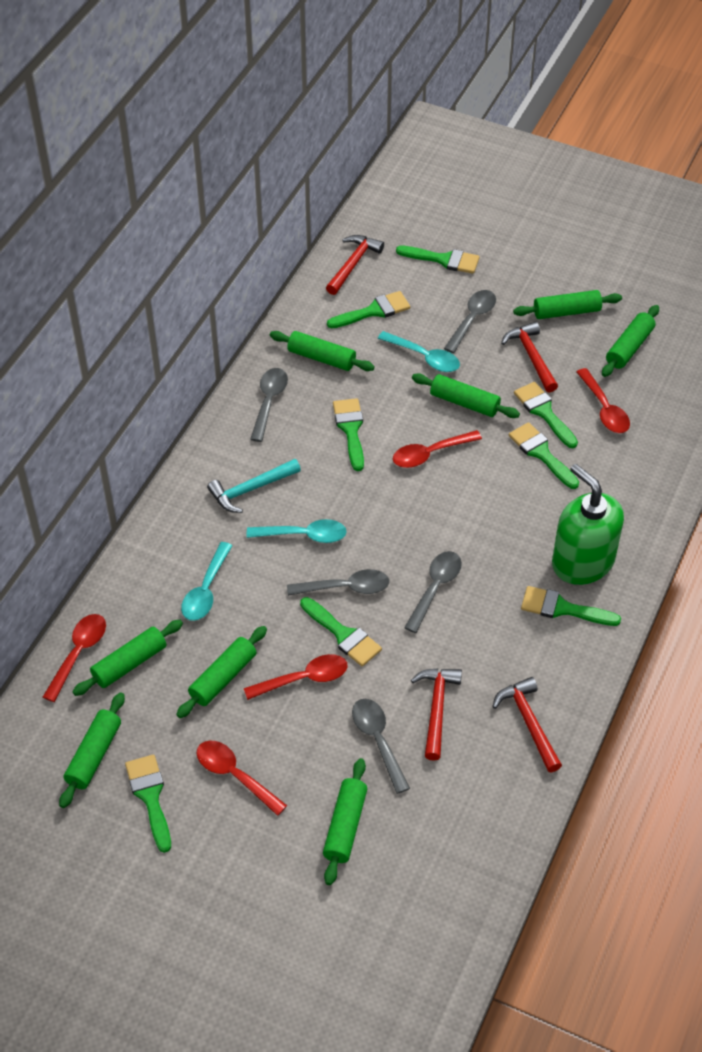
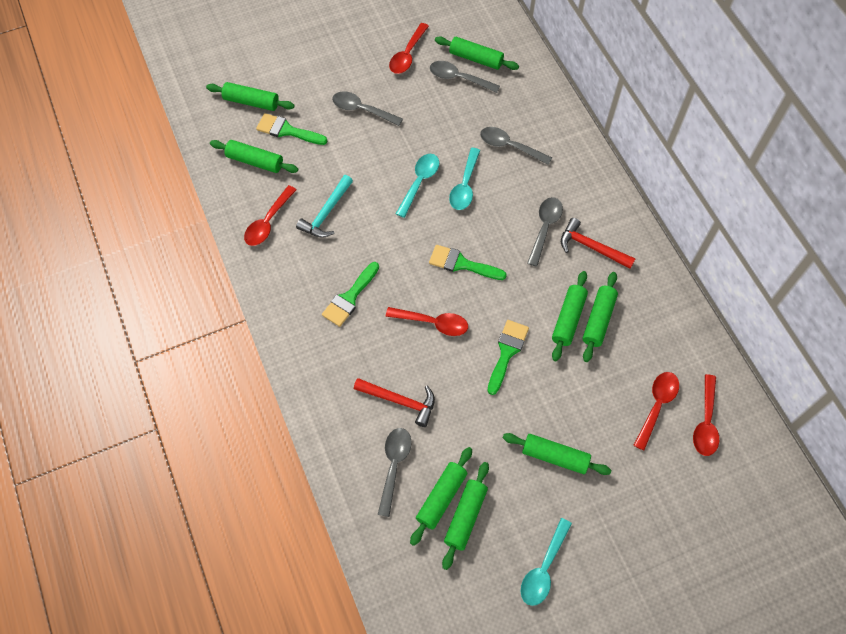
green brush: [125,754,171,853] [300,597,382,667] [327,291,410,328] [333,398,364,471] [396,246,479,274] [509,422,579,489] [514,382,578,448] [521,586,621,626] = 8 -> [256,113,327,145] [322,262,379,327] [429,245,507,280] [488,320,529,395] = 4
green soap dispenser: [552,464,624,585] = 1 -> none = 0
red hammer: [326,235,384,295] [411,669,462,761] [492,677,562,772] [501,322,558,393] = 4 -> [354,378,435,427] [561,218,636,269] = 2

